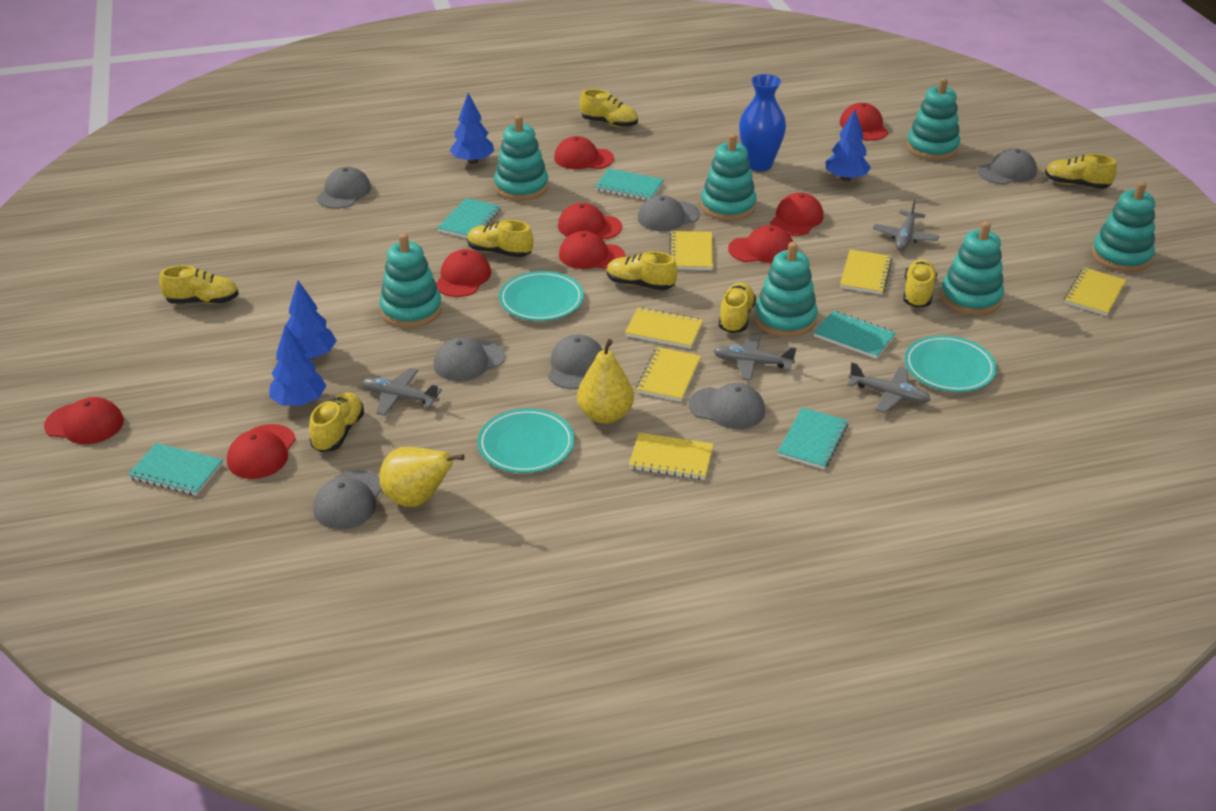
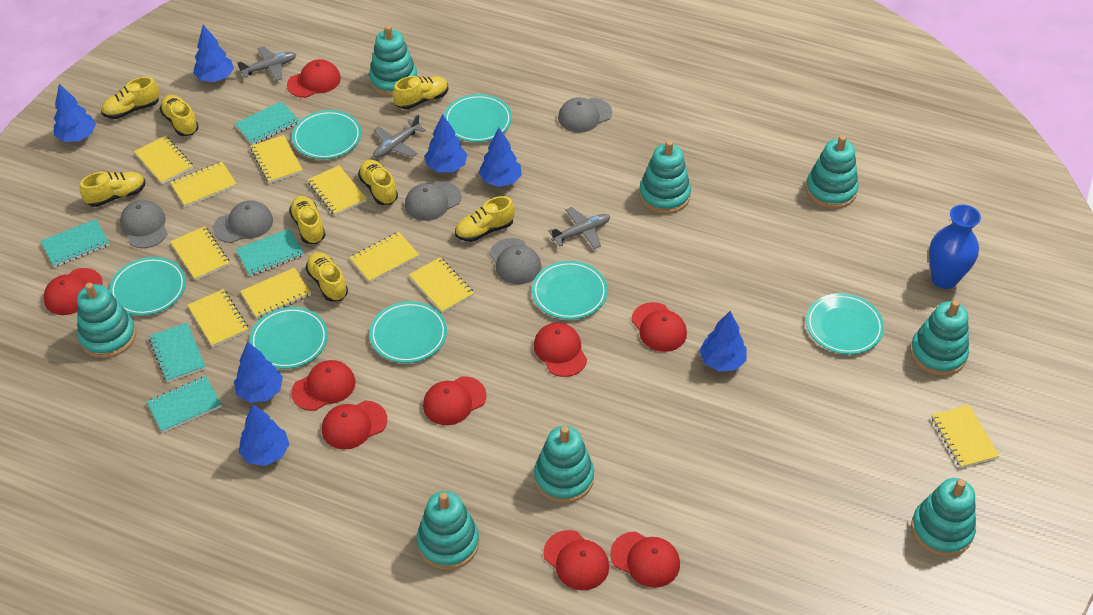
blue tree: [269,325,326,406] [286,281,337,360] [450,93,494,164] [825,109,871,181] = 4 -> [54,84,96,142] [193,25,234,82] [234,341,283,403] [239,404,289,466] [425,114,467,172] [479,128,522,187] [699,311,747,371] = 7
grey cap: [313,470,382,529] [317,167,371,209] [434,338,506,381] [548,335,602,389] [638,195,700,231] [689,383,765,429] [978,148,1037,185] = 7 -> [120,200,167,248] [213,200,273,243] [405,181,461,221] [490,238,541,284] [558,97,612,133] = 5
grey plane: [362,368,442,416] [713,335,796,380] [847,362,931,413] [873,200,939,251] = 4 -> [237,46,296,81] [373,114,426,158] [548,207,610,249] = 3
turquoise plate: [477,408,574,473] [499,271,584,321] [904,335,997,392] = 3 -> [109,257,186,316] [249,307,328,369] [292,110,361,159] [369,301,447,363] [444,94,512,142] [532,261,608,320] [806,293,884,354] = 7
turquoise stacking toy: [380,233,442,328] [494,115,548,201] [701,134,757,221] [755,242,818,337] [906,78,960,160] [941,221,1004,315] [1092,181,1155,272] = 7 -> [77,282,136,358] [369,25,417,97] [417,491,479,570] [534,426,594,503] [639,140,691,214] [806,135,859,209] [910,300,969,376] [911,478,976,557] = 8
yellow notebook: [625,307,703,349] [629,433,714,480] [636,347,701,402] [669,231,713,270] [840,249,892,294] [1064,267,1126,316] = 6 -> [134,136,193,184] [170,162,237,207] [170,226,230,281] [188,289,248,347] [240,268,311,319] [250,135,303,183] [307,165,367,216] [349,232,419,283] [409,257,474,313] [931,405,999,468] = 10
yellow pear: [379,447,464,507] [577,339,634,424] = 2 -> none = 0

